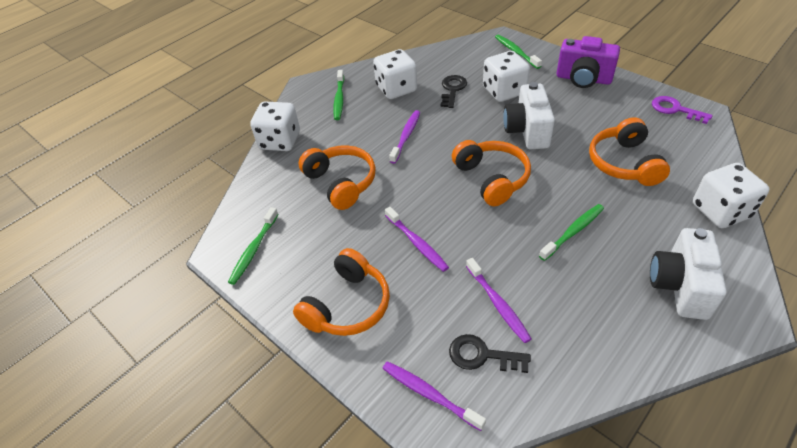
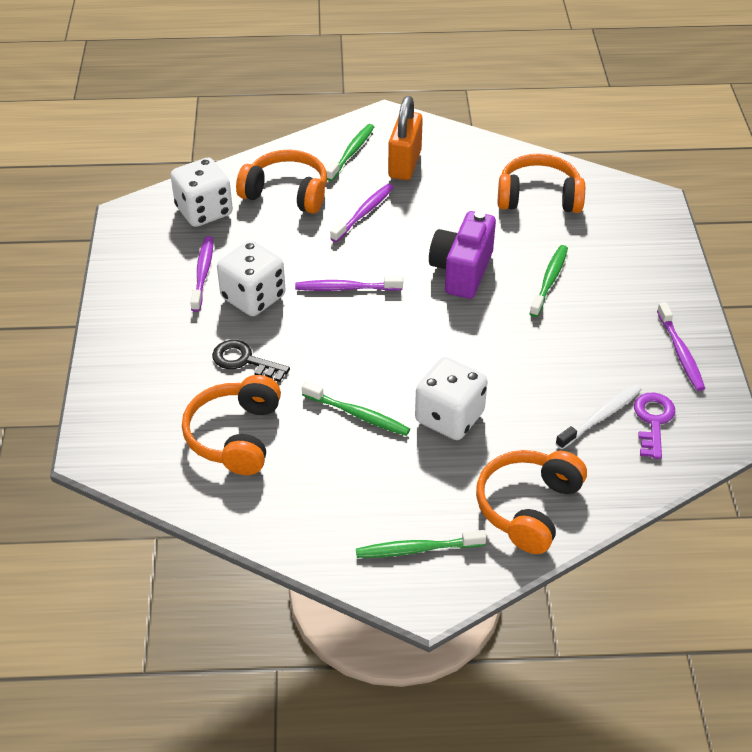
black key: [440,75,467,108] [449,334,531,373] = 2 -> [212,340,290,382] = 1
orange padlock: none = 0 -> [388,96,423,180] = 1
white camera: [503,82,555,149] [650,228,727,320] = 2 -> none = 0
white dice: [250,101,300,151] [373,49,417,99] [483,51,530,102] [693,163,769,228] = 4 -> [170,158,233,227] [217,240,286,316] [415,357,488,440] = 3
white toothbrush: none = 0 -> [555,384,642,450] = 1

